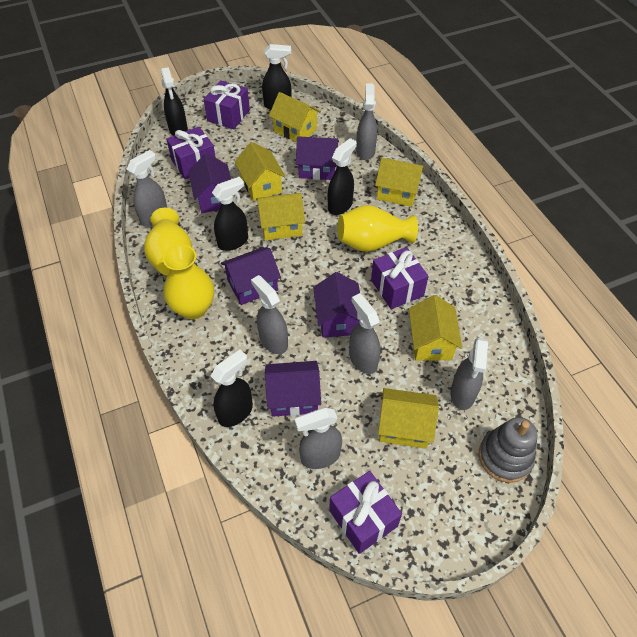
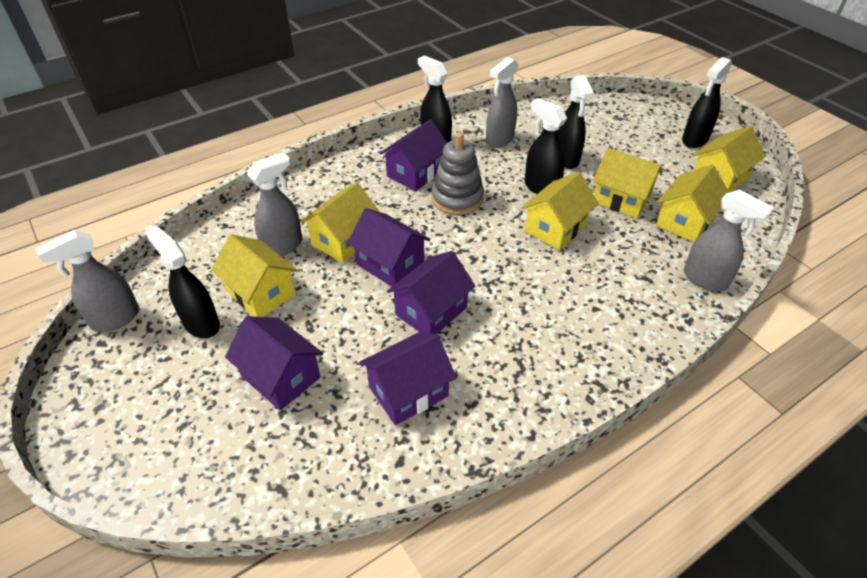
grey spray bottle: [127,150,167,227] [251,275,288,354] [295,407,342,469] [349,293,380,374] [356,83,377,160] [450,338,488,410] = 6 -> [35,230,140,332] [247,153,302,256] [486,57,518,148] [684,190,774,291] = 4
purple gift: [166,127,216,179] [204,80,250,129] [329,471,402,554] [371,247,429,309] = 4 -> none = 0
yellow vase: [144,208,192,275] [163,244,214,319] [337,205,418,252] = 3 -> none = 0

